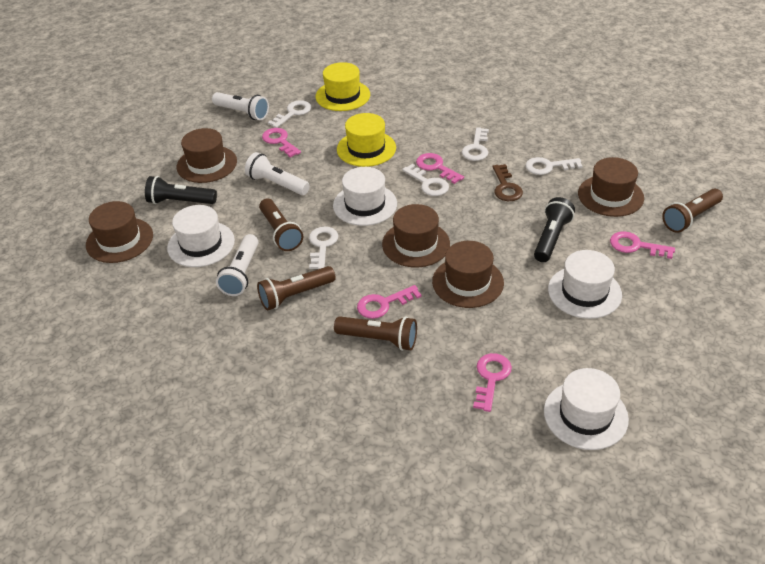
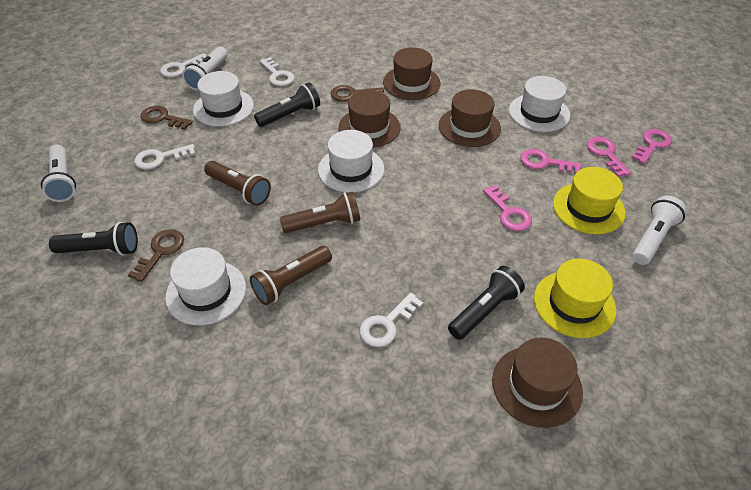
black flashlight: [145,176,217,204] [534,197,575,262] = 2 -> [49,222,138,256] [254,82,320,127] [448,266,525,340] = 3
brown flashlight: [257,266,336,311] [259,199,303,251] [334,316,417,351] [662,189,723,233] = 4 -> [204,161,271,206] [250,246,332,305] [280,192,360,233] = 3
brown hat: [86,201,153,263] [177,128,237,183] [382,204,450,267] [432,241,504,308] [578,157,644,217] = 5 -> [338,90,400,148] [383,47,440,100] [439,89,501,147] [492,338,583,428] = 4
brown key: [492,164,523,201] = 1 -> [128,229,184,282] [141,106,193,130] [331,85,384,102] = 3
pink key: [262,128,301,157] [357,285,421,319] [416,153,464,184] [473,353,512,412] [610,231,675,259] = 5 -> [483,185,532,231] [520,149,582,174] [587,137,631,177] [631,129,672,164] = 4
white key: [268,100,311,128] [309,227,338,269] [402,164,449,196] [462,127,489,161] [525,157,583,175] = 5 -> [134,144,195,170] [160,53,207,77] [260,57,294,86] [360,293,423,347] = 4

